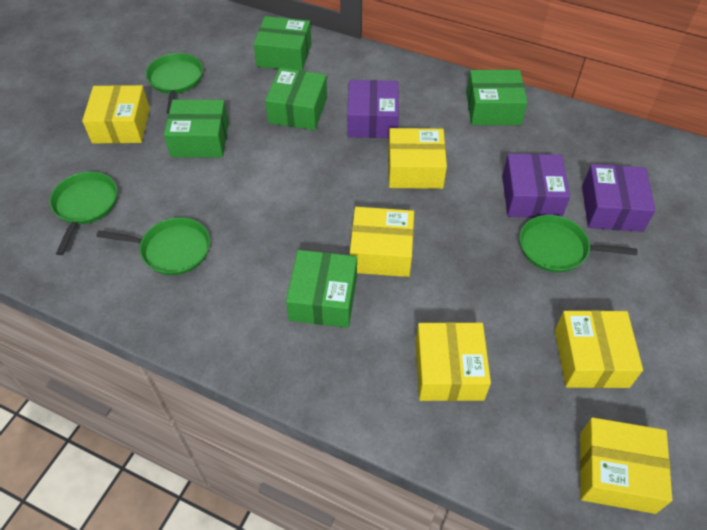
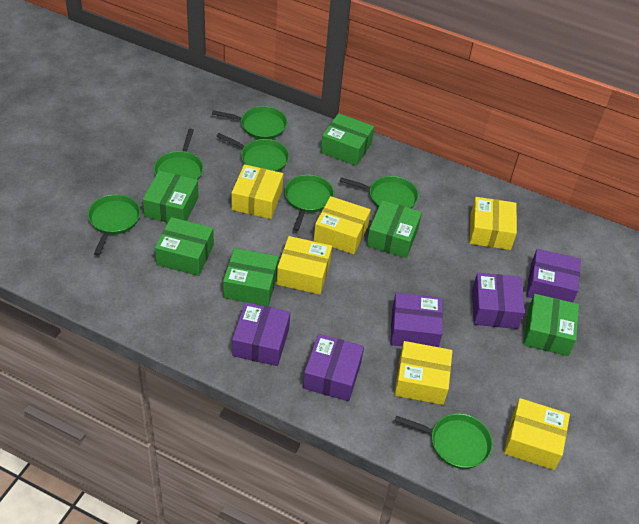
green box: [164,100,229,158] [254,16,312,71] [265,68,327,130] [286,250,357,328] [466,70,527,125] = 5 -> [143,171,199,223] [155,217,214,276] [223,248,279,306] [321,113,374,166] [367,200,422,258] [523,294,579,356] = 6
green pan: [50,172,117,255] [96,217,210,275] [146,53,203,114] [520,215,638,273] = 4 -> [88,194,140,255] [154,129,203,180] [212,106,287,139] [217,133,289,172] [285,175,334,231] [339,176,419,208] [395,413,493,469] = 7
purple box: [347,80,399,138] [502,154,570,218] [582,164,656,232] = 3 -> [232,302,290,366] [303,334,364,401] [390,293,443,347] [472,273,525,329] [526,249,581,302] = 5

